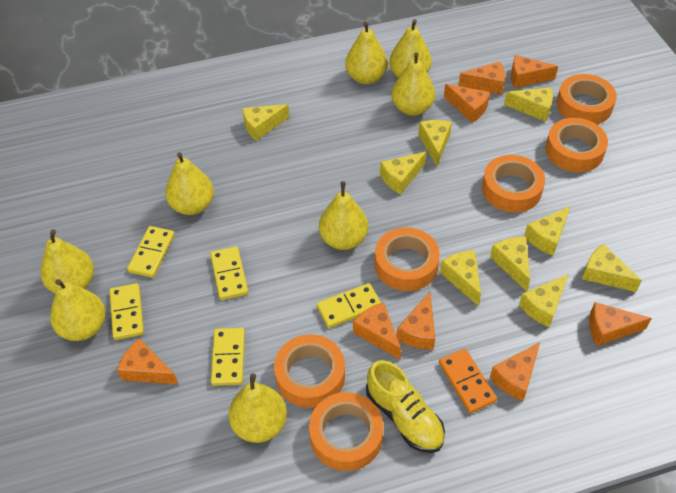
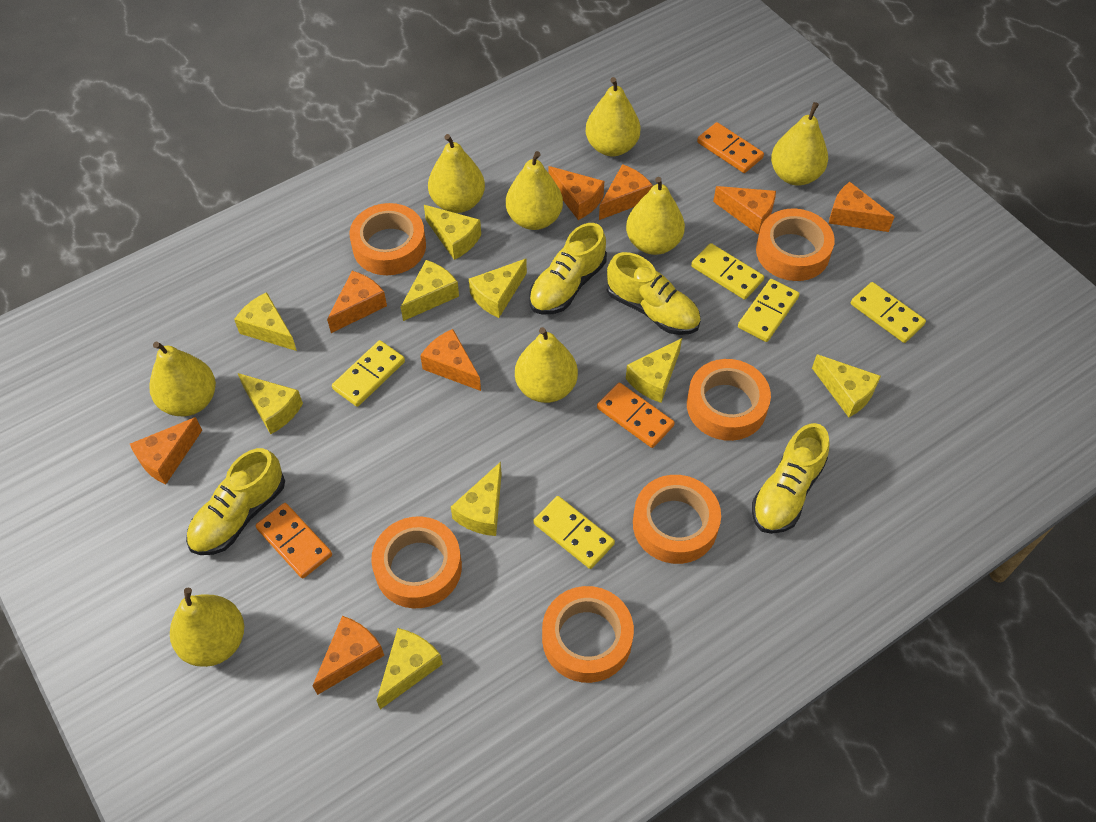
orange domino: [439,349,497,413] = 1 -> [256,503,332,578] [597,383,675,448] [697,122,764,173] = 3
yellow shoe: [366,360,445,453] = 1 -> [186,448,285,555] [529,223,607,315] [607,252,701,335] [752,423,830,534] = 4

